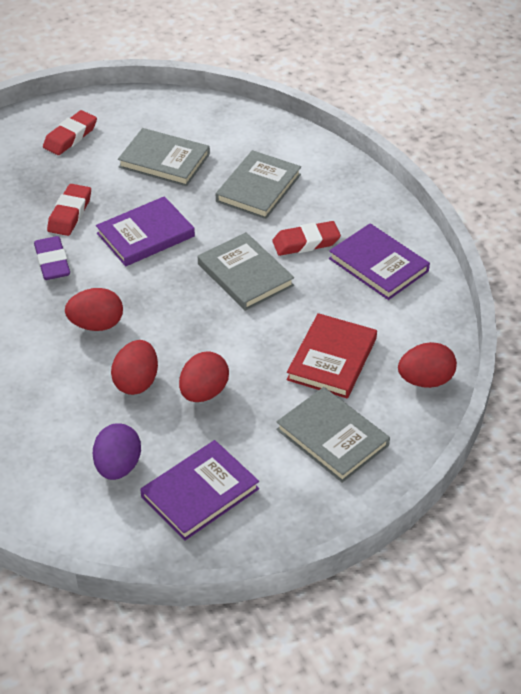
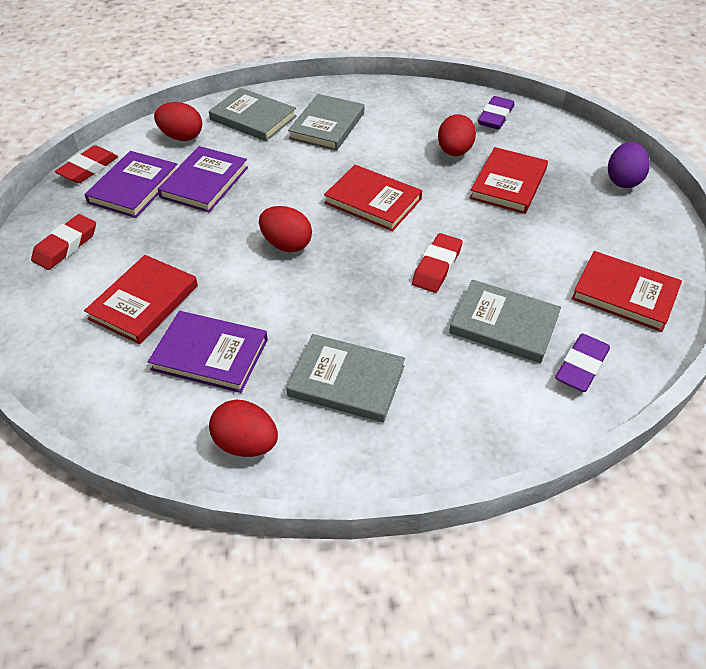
purple eraser: [34,236,70,280] = 1 -> [478,96,515,130] [555,333,610,392] = 2
red book: [287,313,377,398] = 1 -> [84,255,198,344] [324,165,422,231] [470,147,548,214] [571,251,682,332] = 4

